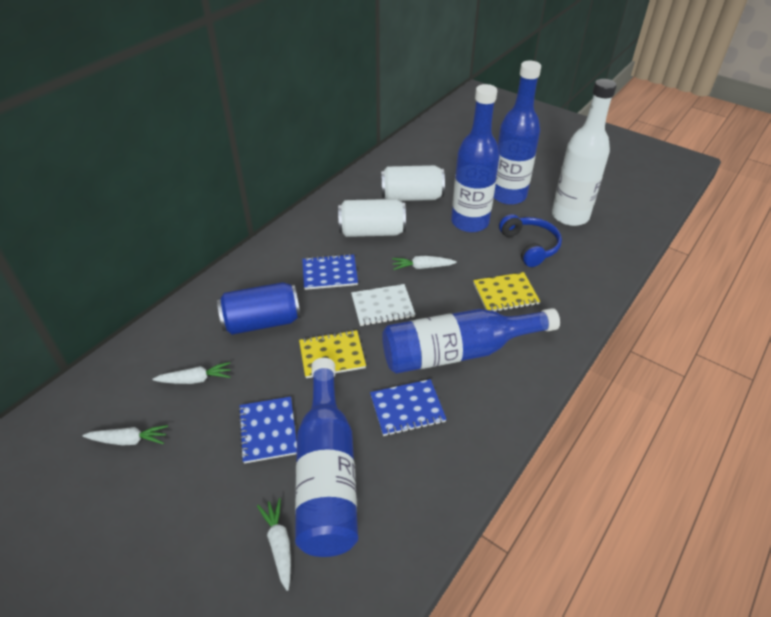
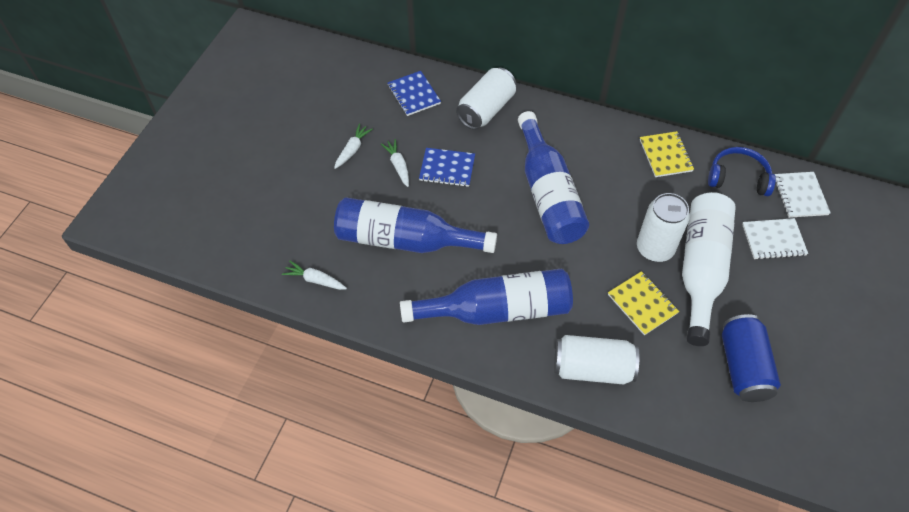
blue bottle: [295,358,358,557] [382,308,560,374] [451,84,500,232] [494,61,541,205] = 4 -> [334,197,497,253] [400,269,573,325] [518,111,589,244] = 3
blue notebook: [238,397,297,464] [302,254,358,290] [370,379,447,436] = 3 -> [388,71,441,116] [419,148,475,187] = 2
white can: [338,199,406,237] [381,165,445,201] = 2 -> [456,68,516,130] [554,335,639,385] [637,193,690,262] = 3
white carrot: [83,425,168,445] [152,362,231,384] [257,498,291,591] [392,256,457,270] = 4 -> [282,260,347,290] [334,124,373,169] [381,139,409,187] = 3
white notebook: [351,284,415,326] = 1 -> [742,218,808,260] [774,172,831,218] = 2

